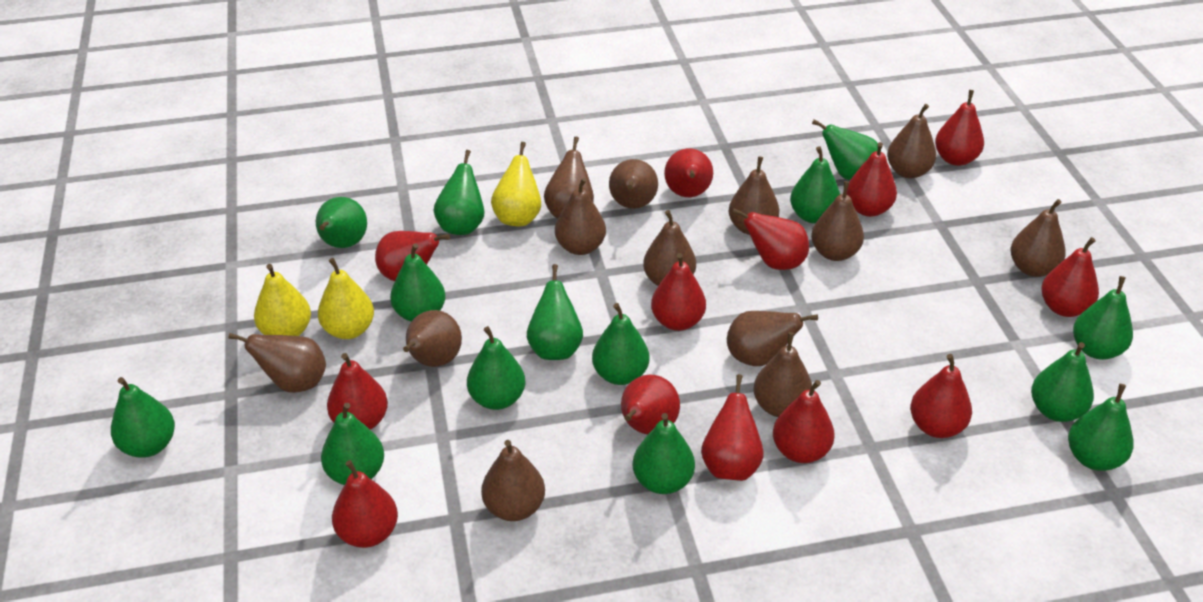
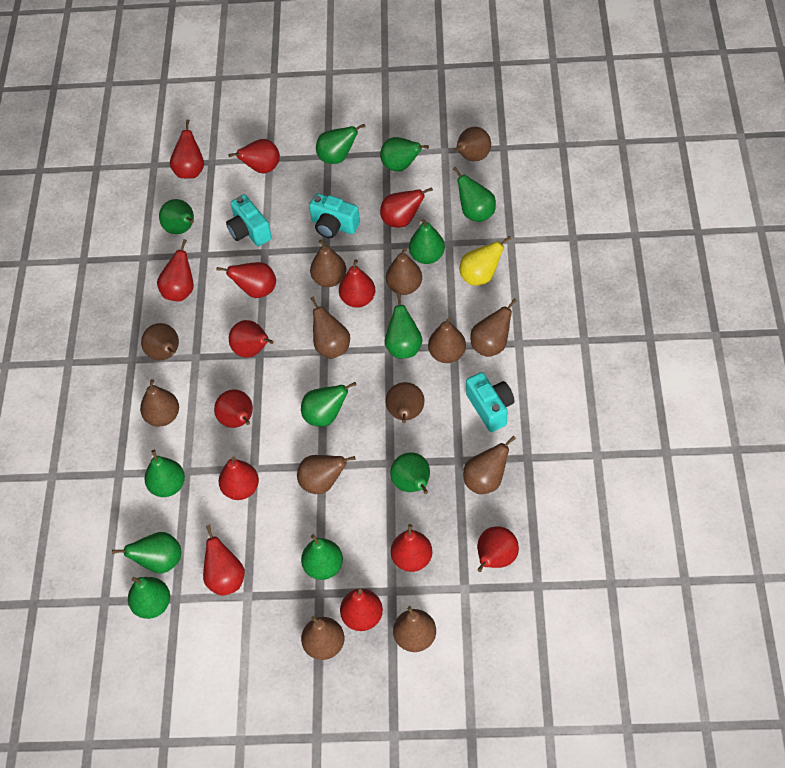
green pear: [111,377,175,458] [316,197,367,248] [321,403,384,485] [390,243,446,322] [433,150,485,235] [467,326,525,410] [527,264,583,360] [592,303,650,385] [633,413,695,494] [790,146,840,223] [812,119,878,180] [1031,342,1094,422] [1068,384,1134,471] [1073,276,1133,360] = 14 -> [112,532,181,573] [128,577,170,619] [144,450,185,497] [159,199,194,234] [301,382,356,427] [301,534,343,580] [316,124,365,164] [380,137,429,172] [385,293,423,358] [390,453,430,494] [409,219,445,264] [453,167,496,222] = 12
turquoise camera: none = 0 -> [226,194,272,246] [309,193,360,238] [466,372,514,432] = 3
yellow pear: [254,264,311,336] [318,258,374,339] [491,142,541,226] = 3 -> [459,236,511,286] = 1

